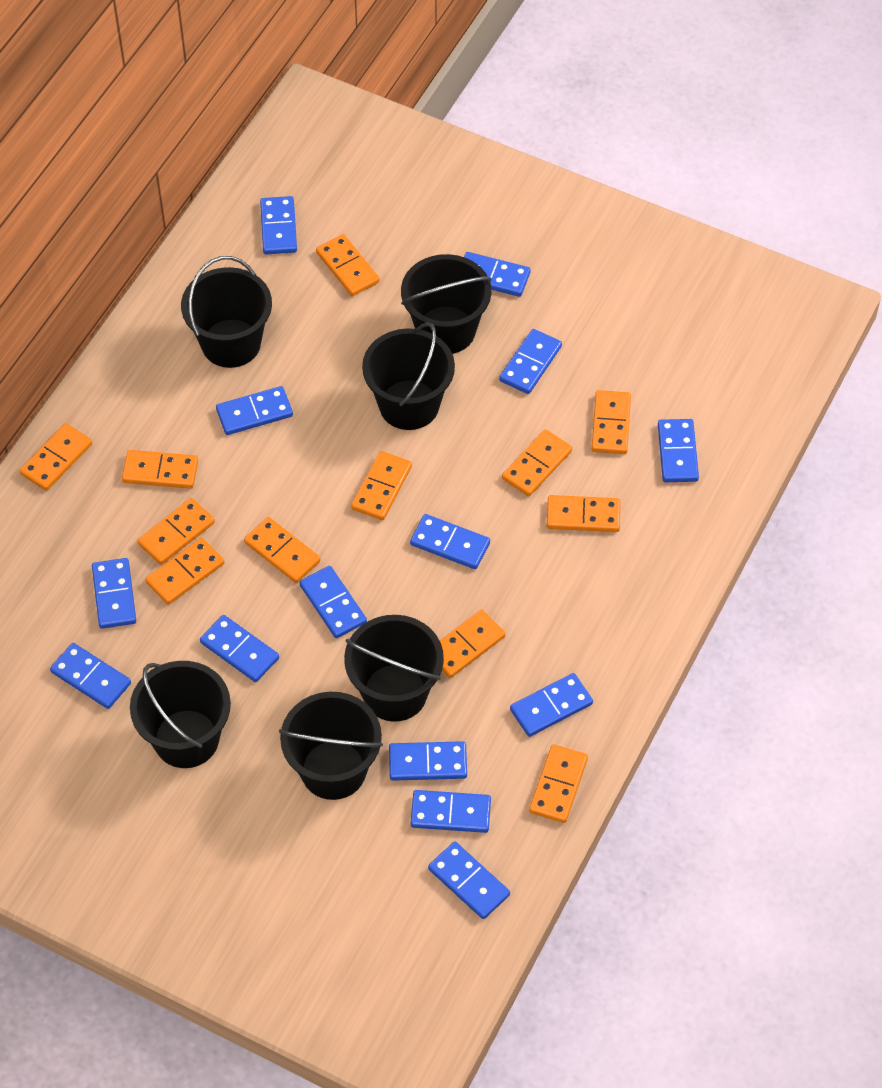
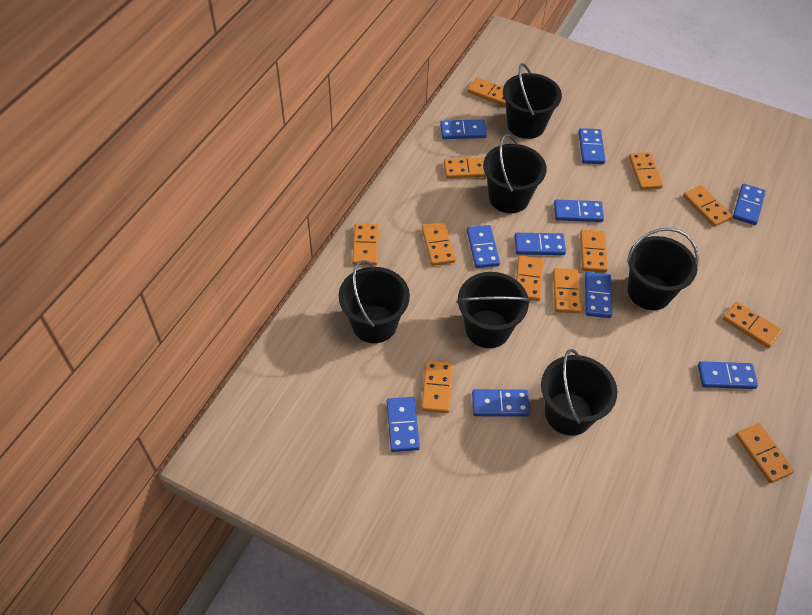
blue domino: [50,643,131,709] [92,558,136,629] [200,615,279,682] [216,386,293,435] [260,196,297,254] [299,566,367,638] [389,741,467,781] [410,514,490,569] [411,790,491,833] [428,842,510,919] [464,252,530,297] [499,329,562,394] [510,673,593,737] [658,419,699,482] = 14 -> [387,397,420,452] [440,119,487,139] [467,225,500,268] [472,389,530,417] [514,233,566,255] [554,200,604,222] [578,128,606,164] [585,272,612,318] [698,361,758,389] [733,184,766,225] = 10

